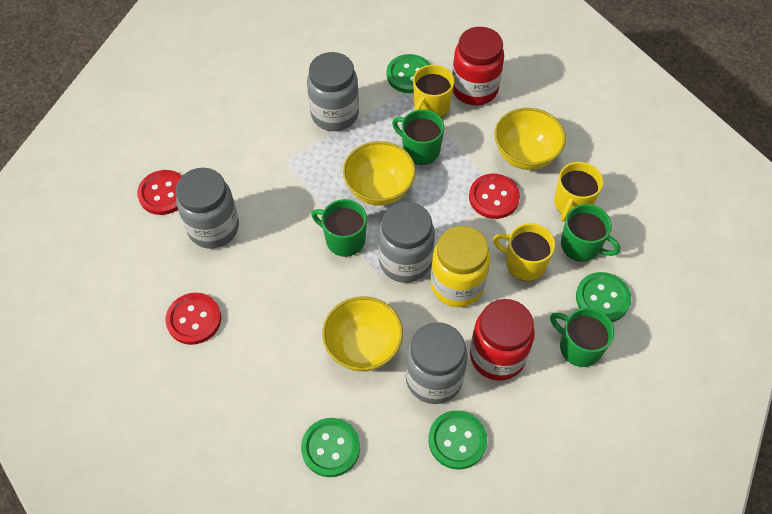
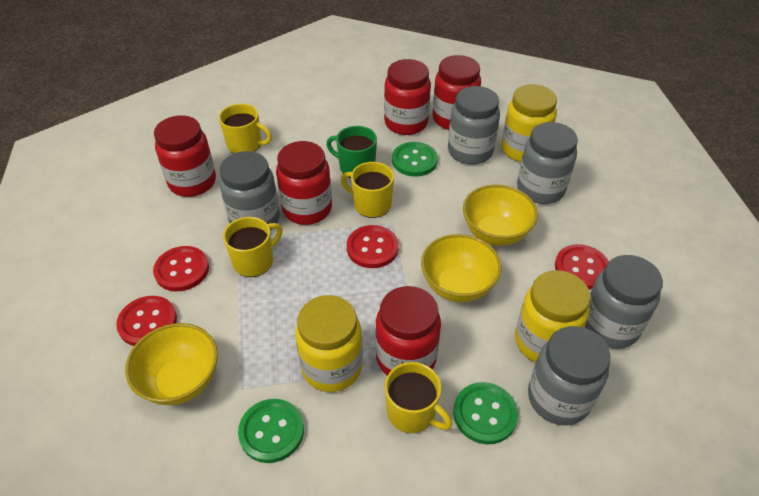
green button: [301,418,360,477] [387,54,431,93] [428,410,487,470] [576,272,631,322] = 4 -> [238,399,304,463] [392,142,438,177] [453,382,518,445] = 3
green mug: [311,199,367,257] [392,109,444,165] [550,308,614,367] [561,204,620,262] = 4 -> [326,126,377,178] = 1
grey jar: [176,168,239,248] [307,52,359,131] [378,202,435,283] [405,322,468,404] = 4 -> [220,151,280,230] [448,86,500,165] [517,122,578,204] [528,326,611,425] [584,255,663,349] = 5
red button: [137,170,182,215] [165,293,221,345] [469,174,520,219] = 3 -> [116,296,177,346] [153,246,209,292] [347,225,399,268] [555,244,609,290] = 4
red jar: [452,27,504,105] [470,299,535,381] = 2 -> [154,115,216,197] [276,141,332,225] [375,286,441,376] [384,59,431,135] [433,55,481,130] = 5
yellow jar: [431,226,490,307] = 1 -> [295,295,363,392] [501,84,557,162] [515,270,590,363] = 3
yellow mug: [413,65,454,117] [493,223,555,281] [554,162,603,222] = 3 -> [219,104,272,154] [223,217,282,277] [341,162,394,218] [385,362,452,433] = 4

